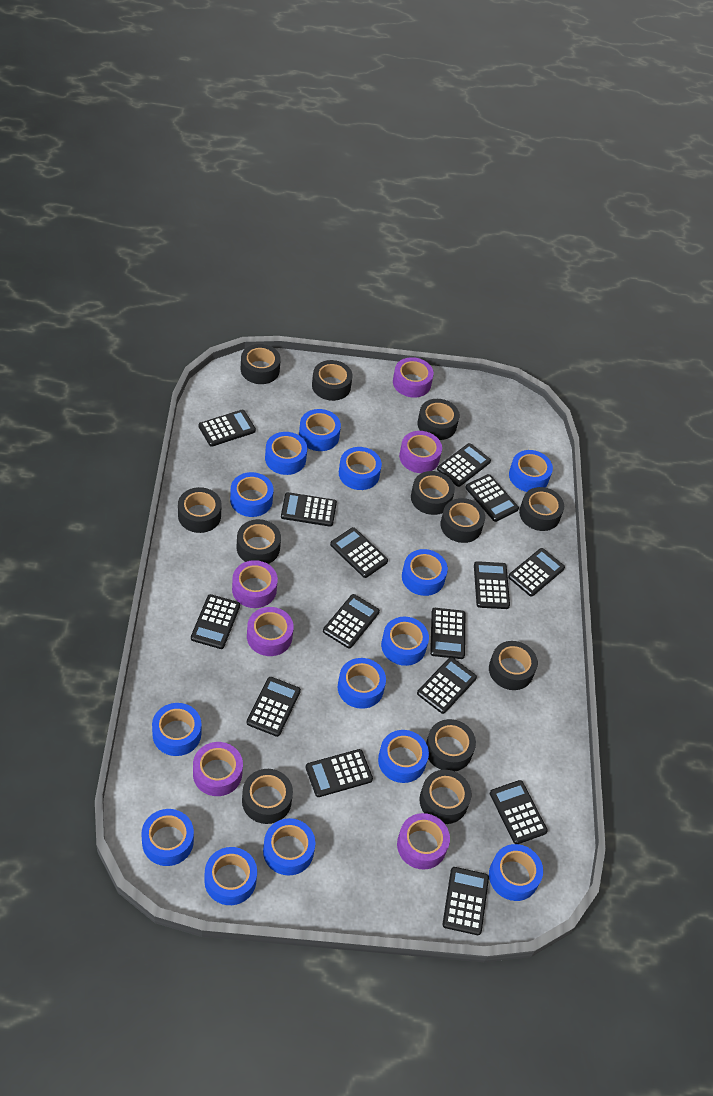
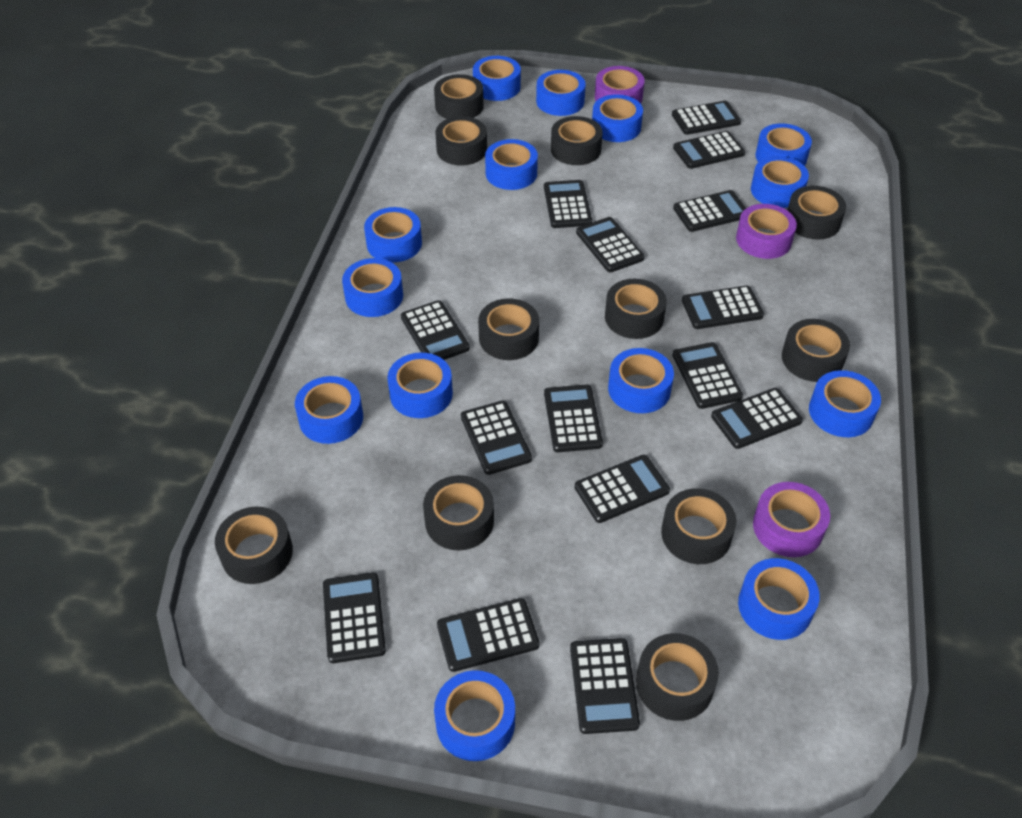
black tape: [178,487,222,533] [237,519,281,564] [241,344,281,384] [242,769,293,824] [312,360,353,401] [411,471,455,515] [417,399,460,440] [419,770,472,824] [426,719,476,772] [440,498,485,543] [489,641,538,690] [519,487,564,531] = 12 -> [215,507,293,584] [423,475,494,550] [434,74,484,119] [435,116,487,166] [478,298,539,360] [551,116,603,165] [605,279,667,339] [636,633,719,721] [661,488,736,564] [782,319,850,382] [787,186,846,240] = 11
purple tape: [193,742,243,796] [232,560,278,608] [247,607,294,656] [393,357,434,397] [397,813,450,870] [399,431,442,473] = 6 -> [595,66,645,103] [736,204,797,259] [753,482,830,557] = 3

